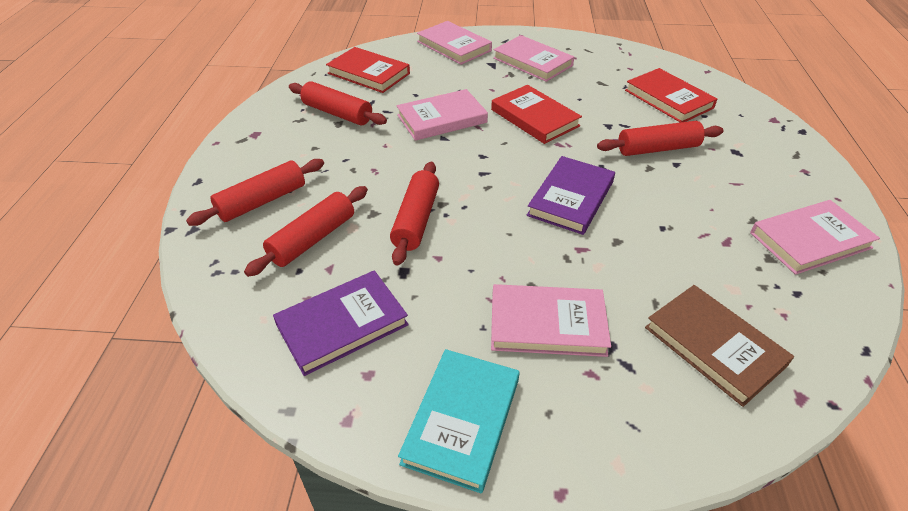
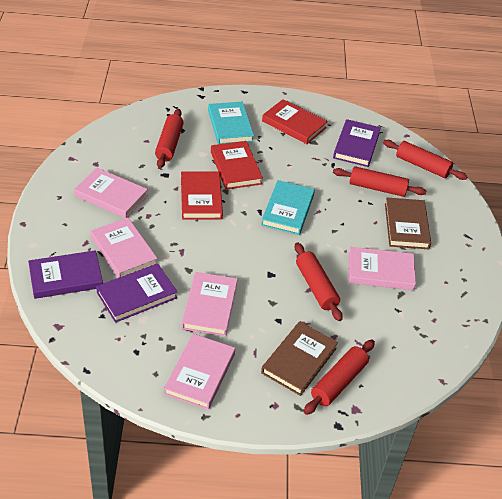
brown book: [645,285,794,407] = 1 -> [261,321,338,396] [385,198,431,249] = 2
purple book: [273,270,409,376] [527,156,615,235] = 2 -> [28,250,103,299] [96,263,177,323] [333,119,381,167] = 3
turquoise book: [398,349,520,493] = 1 -> [208,102,254,144] [261,180,315,235] = 2

